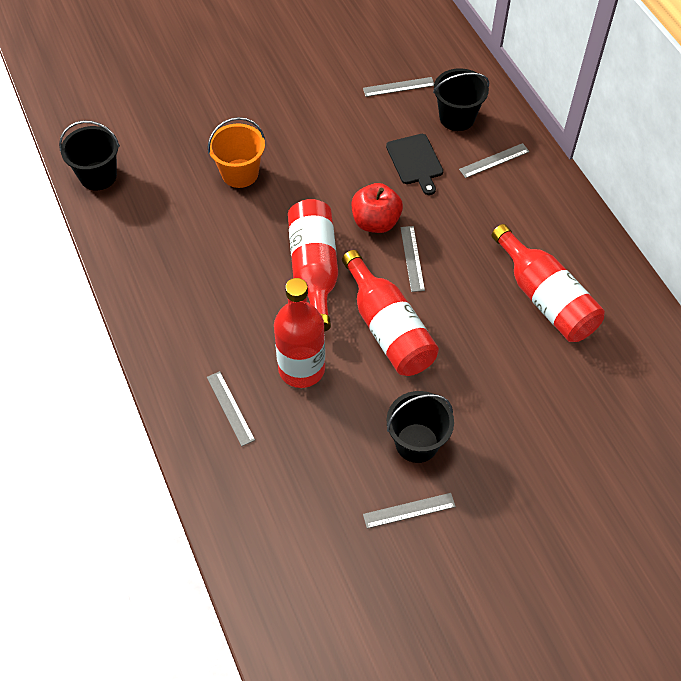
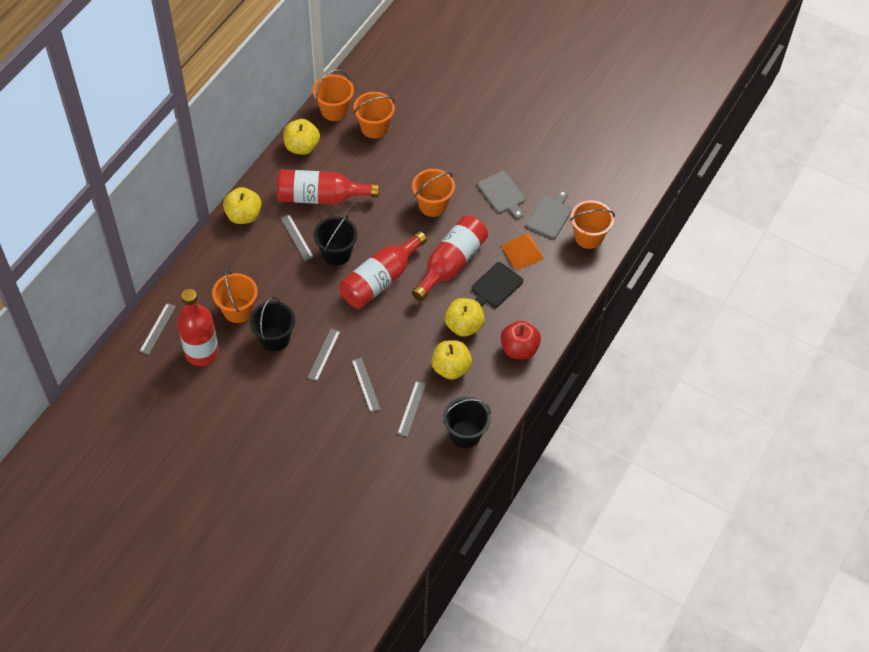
grey cutting board: none = 0 -> [478,171,525,219] [526,190,572,239] = 2
orange bucket: [208,117,265,188] = 1 -> [212,270,258,323] [313,69,354,121] [353,92,395,139] [412,169,455,217] [570,200,615,249] = 5
orange pyramid: none = 0 -> [501,234,544,270] = 1
yellow apple: none = 0 -> [223,187,261,224] [283,119,320,155] [431,340,472,380] [445,298,485,337] = 4

